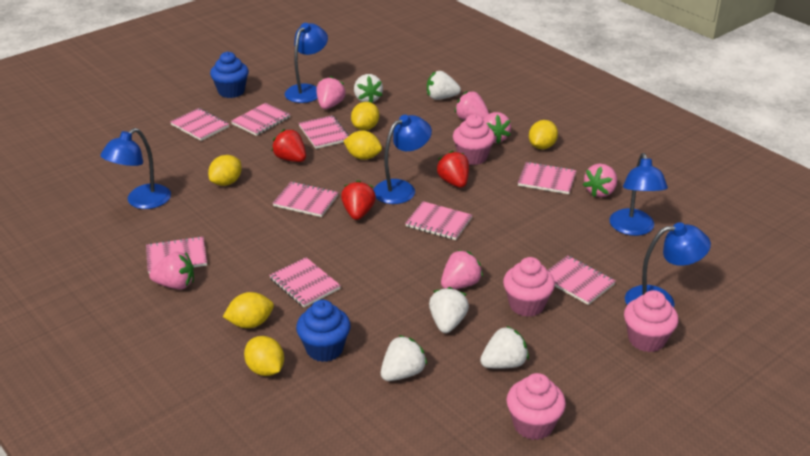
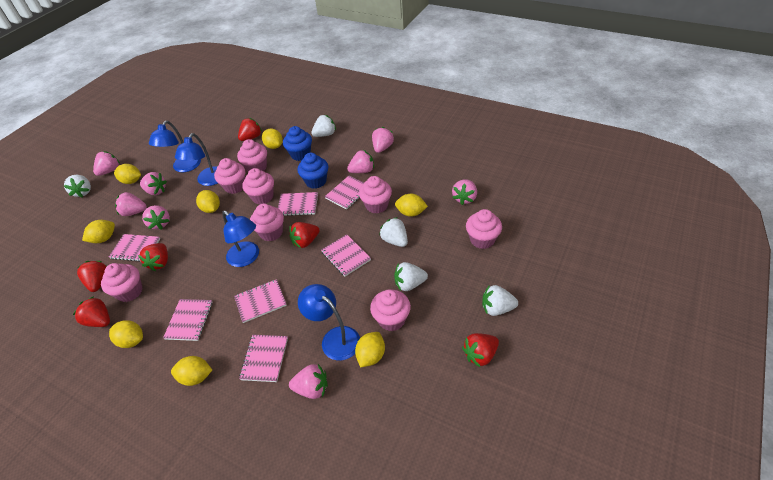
blue lamp: [100,128,171,209] [285,23,328,103] [373,115,432,204] [610,153,668,236] [625,222,711,307] = 5 -> [149,121,201,172] [175,133,218,186] [223,211,259,267] [298,284,360,360] = 4
pink cupcake: [453,114,495,165] [503,257,555,317] [506,373,566,440] [624,290,679,352] = 4 -> [101,263,143,302] [214,158,245,194] [237,139,267,172] [242,168,274,205] [250,204,284,241] [359,176,392,214] [370,289,411,331] [466,209,502,249] = 8
pink notebook: [146,236,207,273] [170,108,229,141] [231,103,291,136] [269,257,341,307] [273,181,338,217] [299,115,350,149] [405,201,472,240] [518,162,577,194] [547,255,616,305] = 9 -> [109,234,160,262] [163,299,213,341] [234,279,287,323] [239,335,288,382] [278,192,318,216] [321,234,371,276] [325,175,364,210] = 7
pink strawberry: [149,252,194,290] [317,76,346,109] [441,250,483,289] [455,91,489,120] [483,112,511,144] [583,164,617,197] = 6 -> [93,151,120,176] [115,192,147,216] [140,172,167,195] [142,205,170,230] [289,364,328,399] [347,150,374,173] [372,127,394,153] [452,179,477,205] = 8
red strawberry: [271,129,306,162] [341,180,376,220] [436,150,469,188] = 3 -> [73,296,110,327] [77,261,107,292] [138,243,168,271] [238,118,262,141] [289,222,320,248] [462,333,499,367] = 6
yellow lemon: [208,155,242,186] [223,292,274,328] [244,336,284,376] [344,131,382,160] [351,102,379,131] [529,120,558,149] = 6 -> [82,220,115,243] [109,320,143,348] [114,164,141,184] [171,356,212,386] [196,190,220,213] [262,129,283,149] [355,332,385,368] [395,194,428,217] = 8

